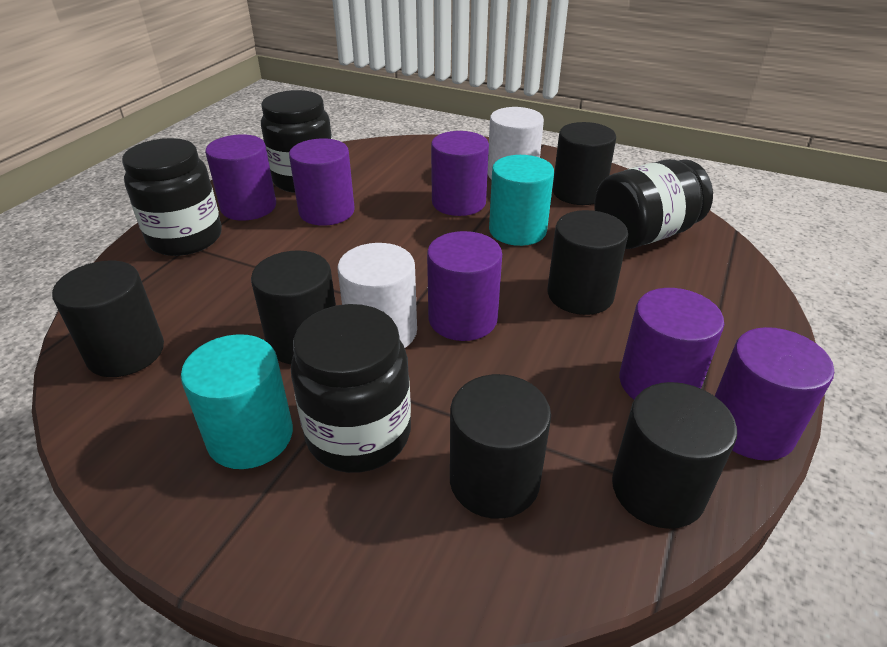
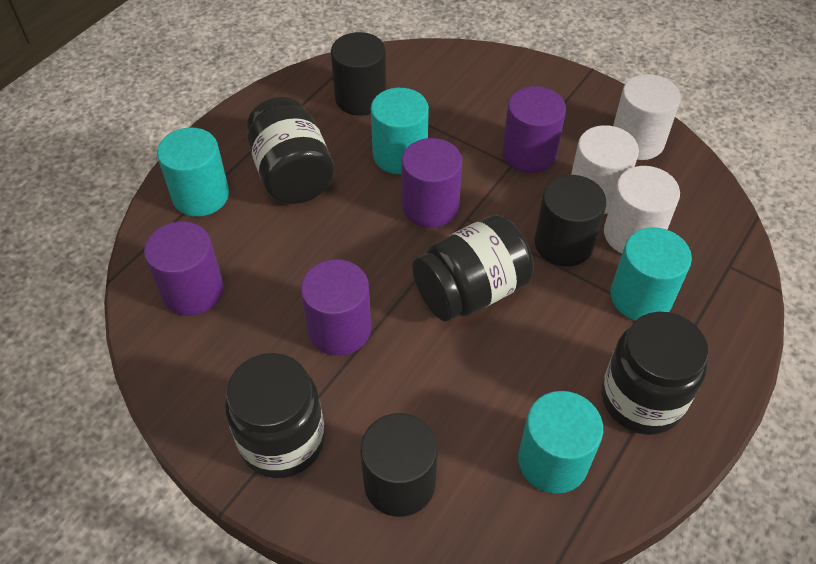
black cylinder: [52,261,164,377] [251,250,336,364] [450,374,551,519] [548,210,628,315] [553,122,616,205] [612,382,737,529] = 6 -> [331,32,387,116] [360,413,438,517] [534,175,607,267] = 3
purple cylinder: [205,134,276,221] [289,138,355,226] [427,231,502,341] [431,131,489,216] [619,288,724,400] [715,327,834,461] = 6 -> [144,221,224,316] [301,259,372,356] [401,138,463,228] [502,86,566,173] = 4
turquoise cylinder: [181,334,293,469] [489,155,554,246] = 2 -> [157,127,229,217] [371,88,429,174] [518,391,603,494] [610,227,692,320] = 4
white cylinder: [337,243,417,348] [488,107,544,180] = 2 -> [571,125,639,214] [604,166,680,253] [613,74,681,160] = 3

